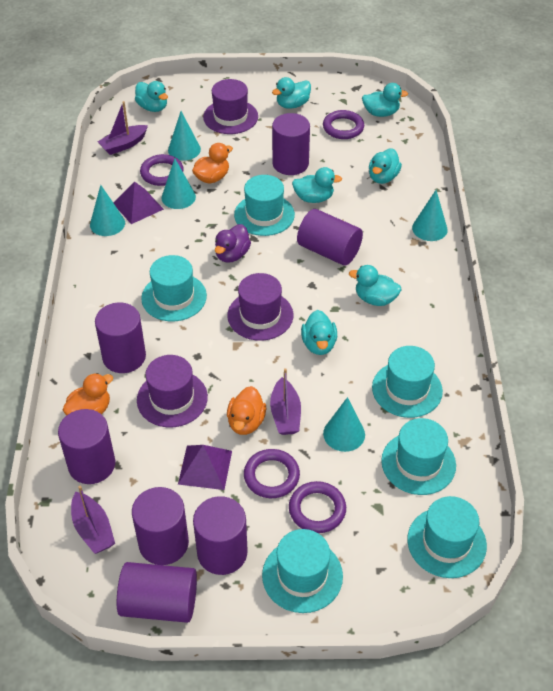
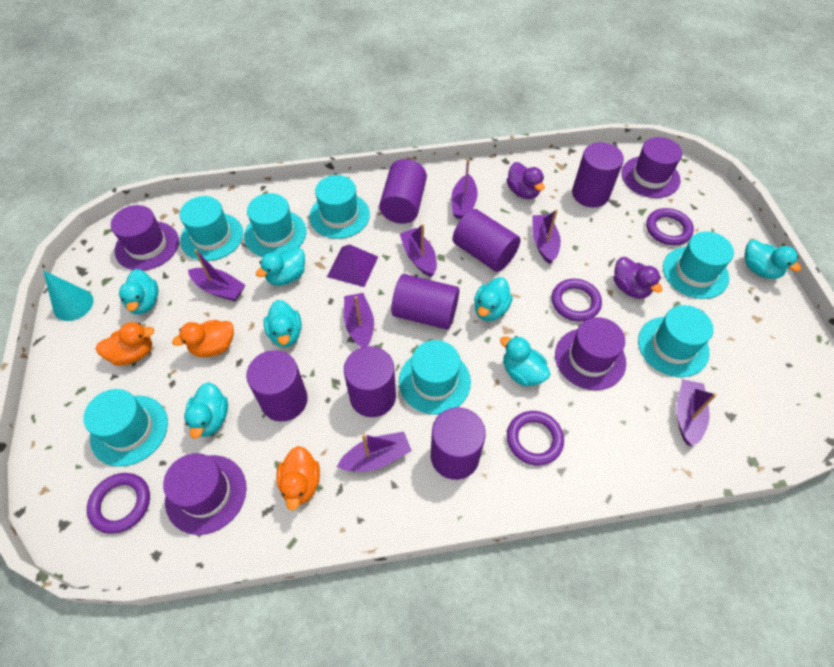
purple boat: [71,486,115,554] [98,101,148,155] [270,368,301,435] = 3 -> [188,249,245,301] [337,432,412,472] [344,293,374,347] [400,224,437,277] [452,159,478,219] [532,209,561,264] [676,379,717,446] = 7
purple duck: [215,224,251,263] = 1 -> [507,162,545,199] [614,257,663,299] = 2
purple hat: [137,355,208,427] [203,79,258,134] [227,273,293,341] = 3 -> [111,205,179,271] [163,453,247,535] [555,317,626,390] [621,137,682,198] = 4
purple pyramid: [113,182,164,224] [178,445,232,490] = 2 -> [327,244,378,287] = 1
turquoise cone: [90,185,125,236] [161,158,196,209] [168,111,201,161] [323,397,365,452] [412,190,448,241] = 5 -> [43,270,93,321] = 1
turquoise hat: [141,255,207,321] [234,175,295,236] [262,529,343,613] [372,346,443,418] [381,418,456,495] [407,496,487,578] = 6 -> [84,389,168,467] [180,196,243,261] [244,193,307,257] [309,175,370,239] [399,340,471,415] [638,305,713,377] [663,232,734,299] = 7

